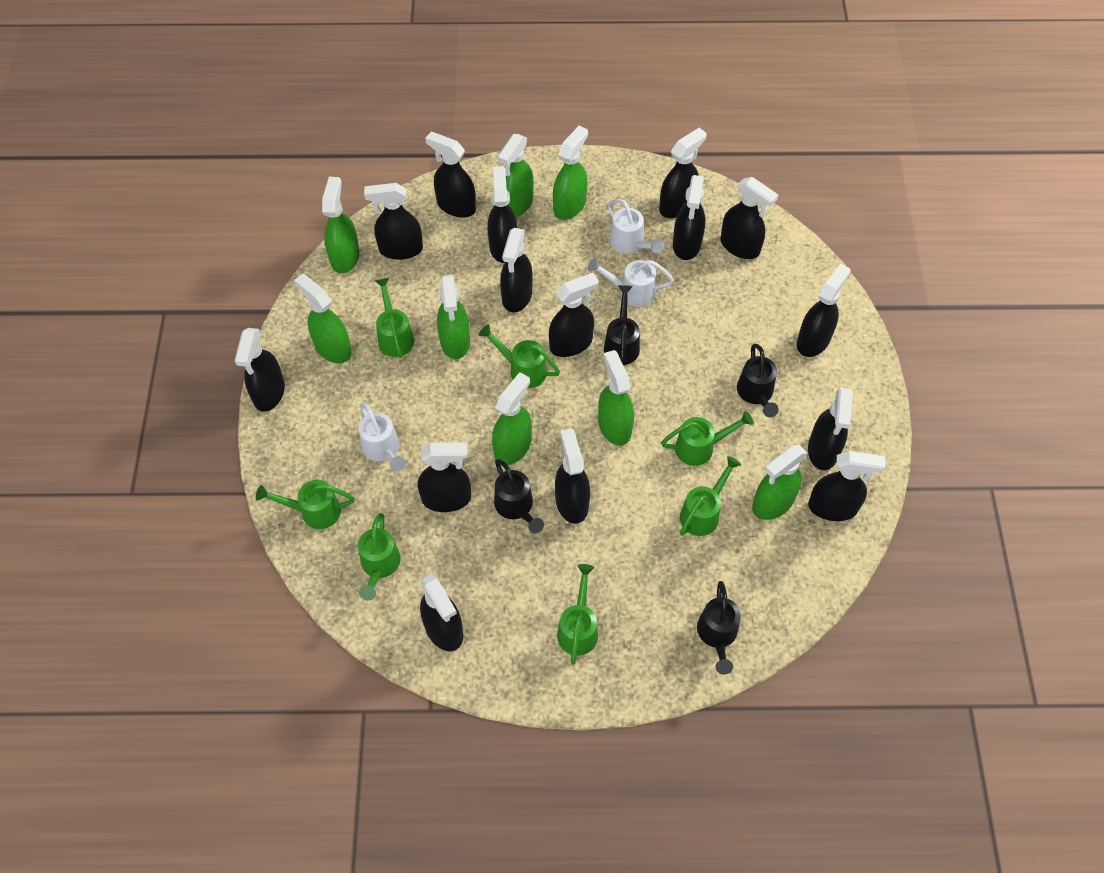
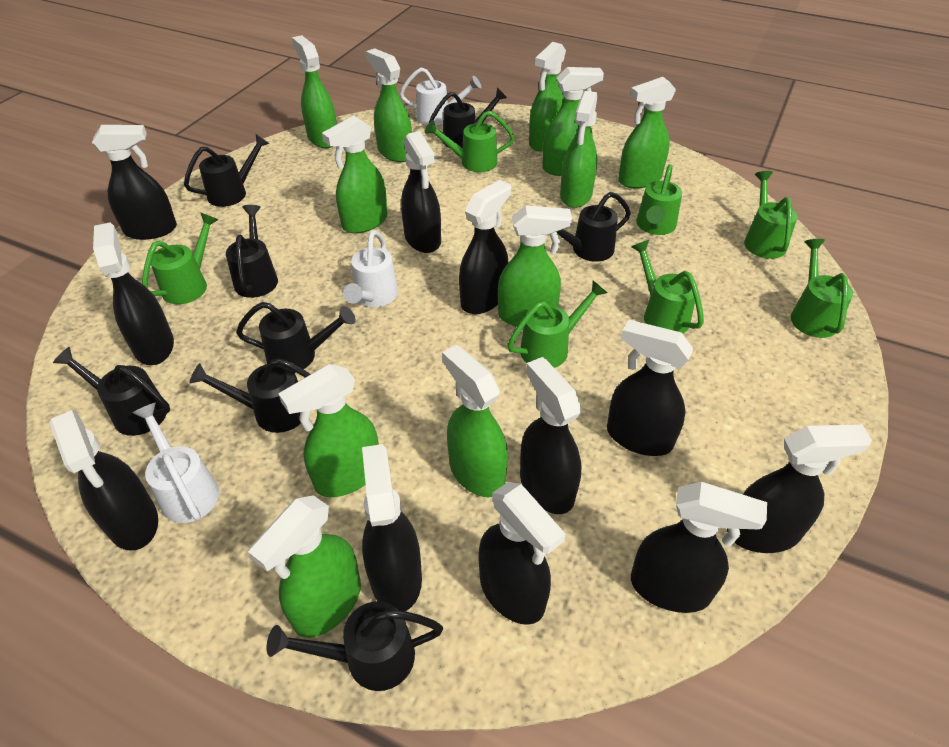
black spray bottle: [234,328,285,412] [364,183,423,260] [418,442,471,512] [420,573,463,651] [425,132,476,218] [487,166,518,263] [500,228,533,313] [549,273,599,357] [555,428,590,524] [659,128,707,218] [673,175,705,260] [720,177,778,259] [797,263,851,357] [808,387,853,470] [808,451,886,521] = 15 -> [49,410,158,551] [92,125,177,240] [93,222,174,365] [362,444,422,611] [401,131,441,253] [459,180,511,314] [478,482,566,625] [520,357,582,514] [607,320,693,456] [631,482,767,613] [727,424,872,553] = 11
black watering can: [494,459,544,533] [604,285,640,366] [697,581,741,675] [737,344,779,417] = 4 -> [53,347,170,436] [184,134,269,207] [189,358,311,433] [226,205,278,298] [236,302,356,373] [266,601,443,691] [428,88,507,148] [557,192,631,262] = 8
green spray bottle: [294,274,352,363] [322,177,360,273] [437,275,470,359] [492,372,532,465] [498,134,533,217] [553,126,588,220] [598,350,634,446] [752,445,808,520] = 8 -> [248,495,361,638] [278,364,379,497] [292,35,337,148] [322,116,388,234] [366,48,412,162] [442,345,508,497] [498,205,572,327] [529,42,566,152] [542,67,604,176] [560,91,597,208] [618,77,676,189] = 11

